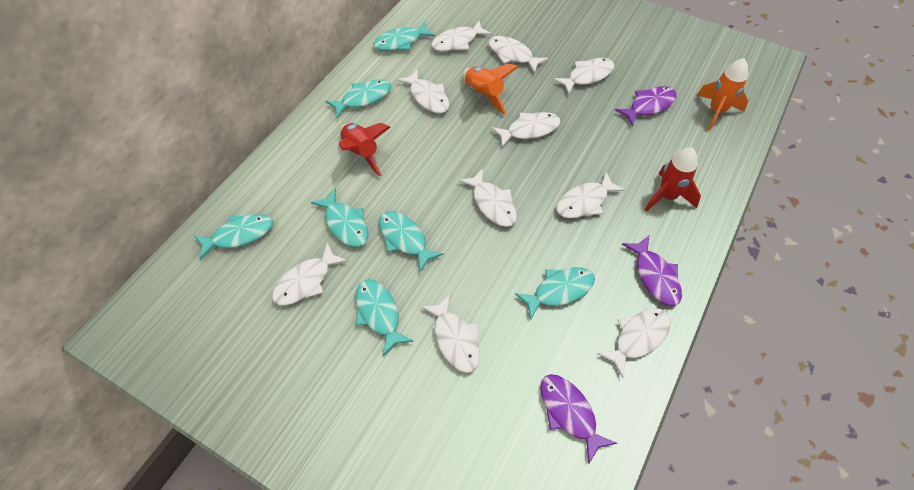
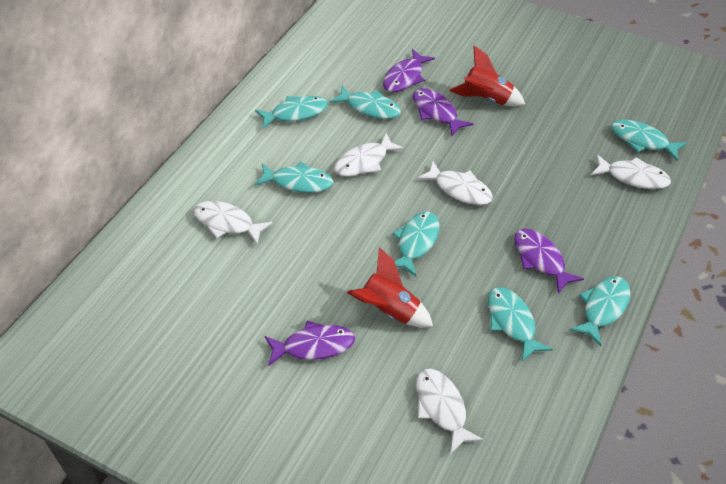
orange rocket: [463,64,519,115] [697,58,748,130] = 2 -> none = 0
purple fish: [540,374,617,463] [615,86,677,127] [622,236,682,306] = 3 -> [265,321,355,366] [383,49,435,92] [413,88,473,136] [514,229,584,294] = 4
white fish: [272,242,348,305] [397,69,449,113] [421,294,480,373] [431,21,492,51] [459,168,517,227] [488,36,548,73] [491,112,561,147] [553,58,614,94] [556,171,625,218] [597,308,671,378] = 10 -> [194,201,273,244] [334,133,405,177] [416,369,484,454] [417,161,493,205] [591,154,671,189] = 5

